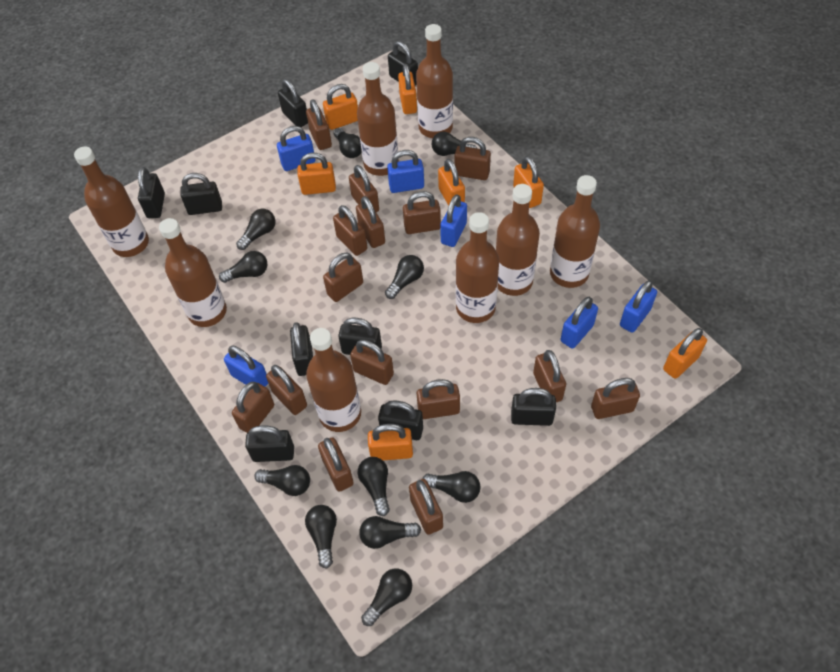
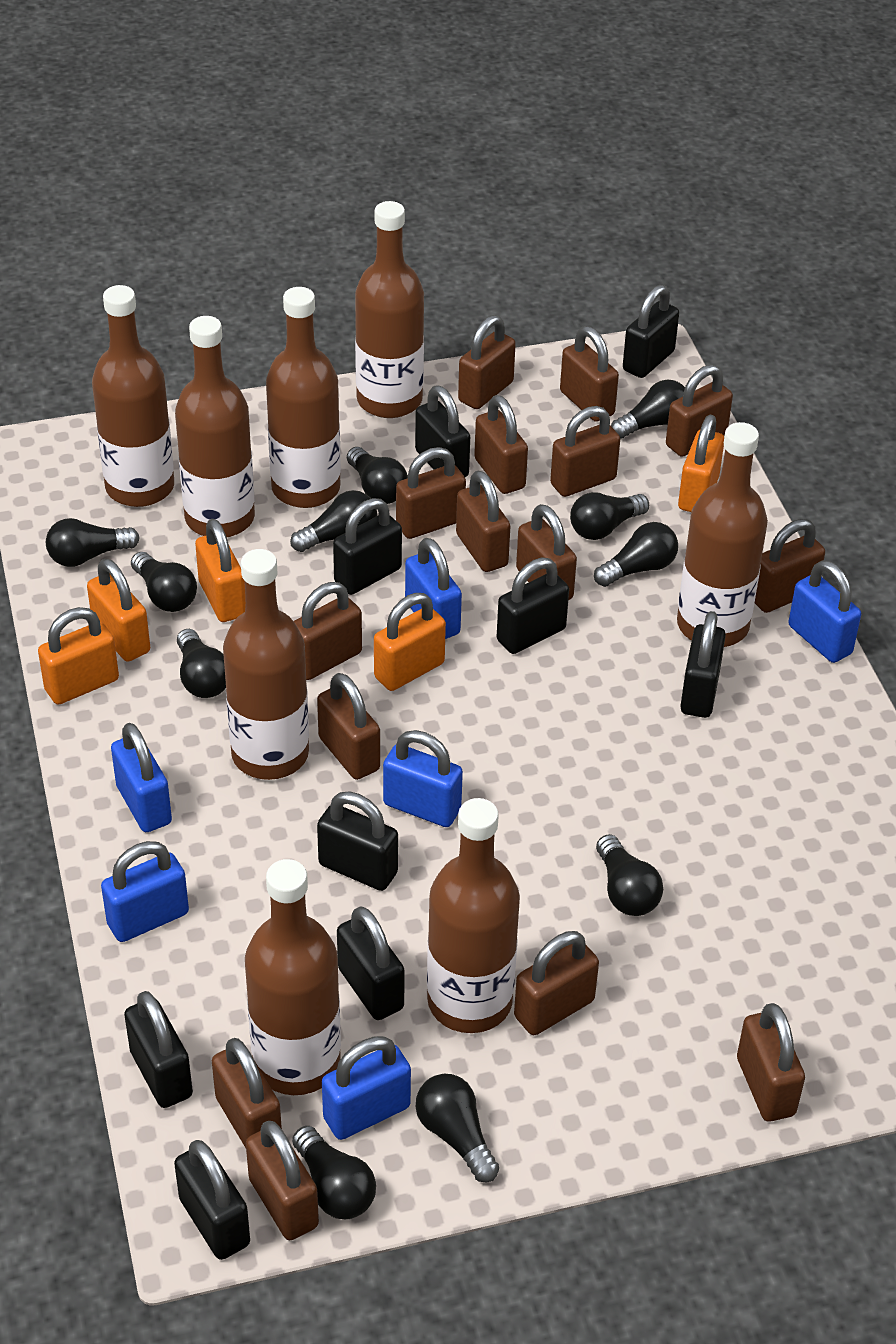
orange padlock: [297,153,336,195] [323,84,358,130] [368,424,413,460] [398,64,417,114] [438,159,465,205] [513,156,544,208] [663,328,707,379] = 7 -> [38,607,119,705] [87,559,150,662] [195,519,246,622] [374,593,446,691] [678,414,724,512] = 5

